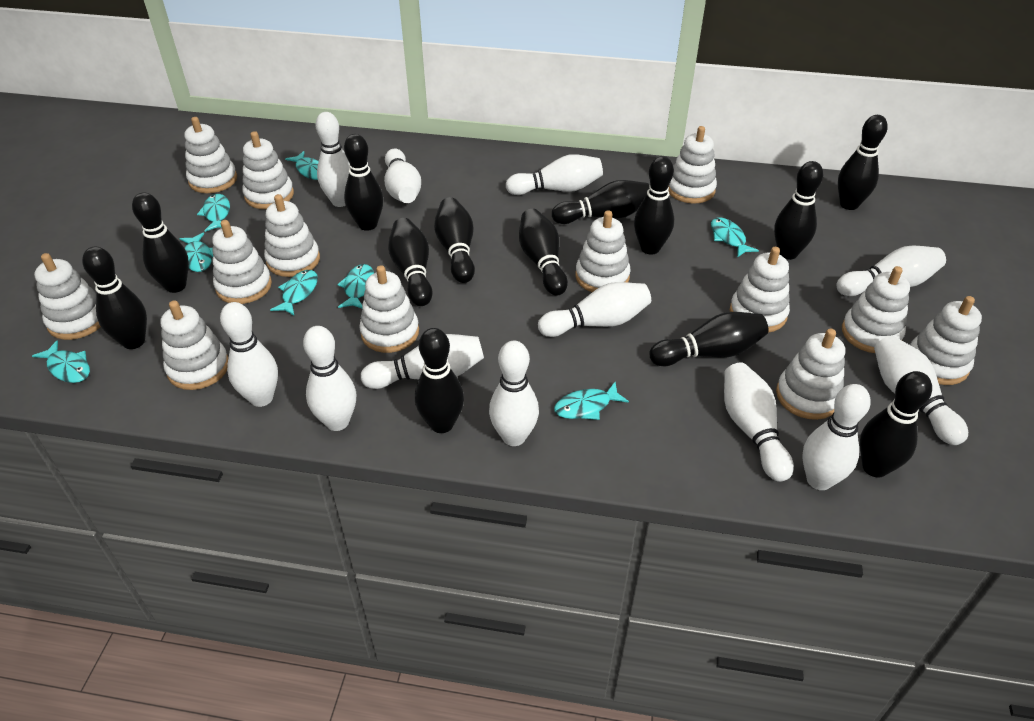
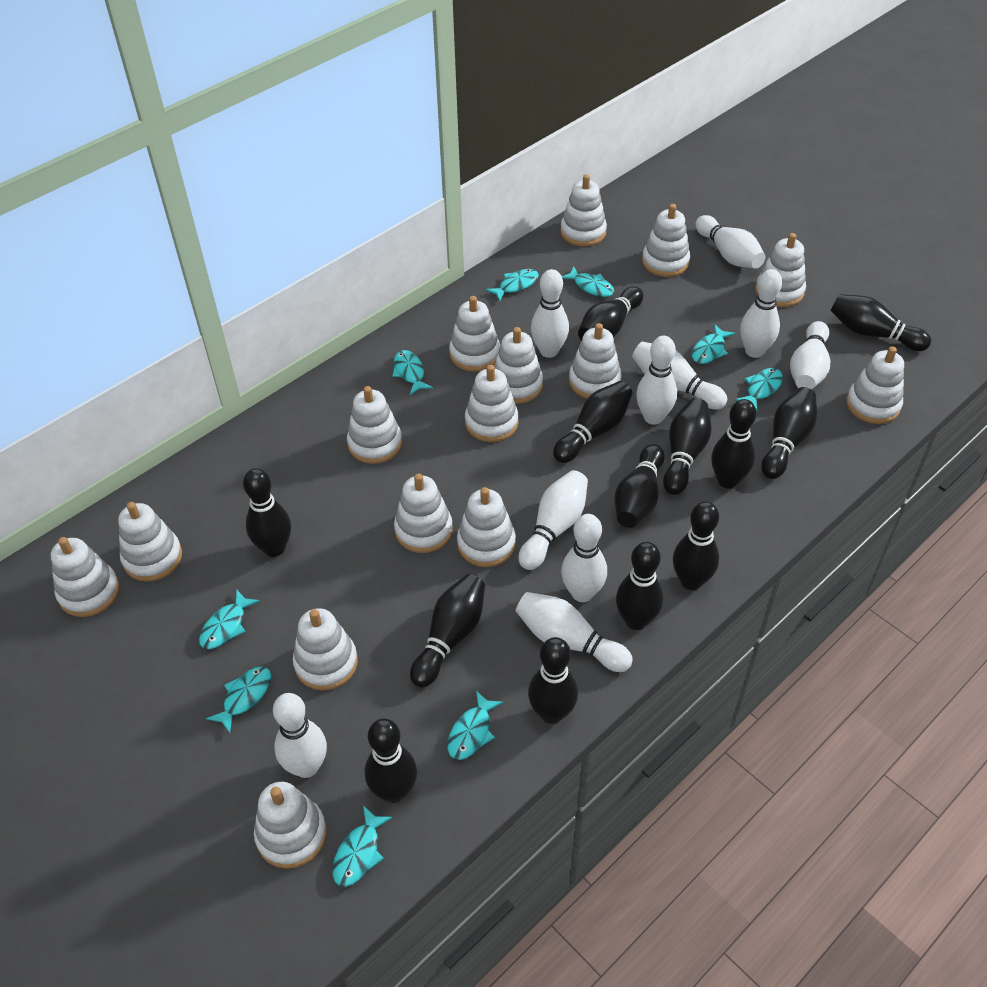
turquoise fish: [32,341,90,383] [179,232,214,272] [197,194,230,232] [270,270,318,315] [285,151,319,180] [337,264,374,308] [554,382,629,420] [711,217,759,257] = 8 -> [199,590,260,649] [206,666,271,733] [332,805,393,887] [392,350,433,395] [447,690,503,760] [486,269,538,301] [562,266,614,297] [692,324,735,364] [735,368,783,411] = 9
white bowling pin: [220,302,278,407] [303,326,356,431] [315,112,350,207] [361,334,484,389] [384,148,421,203] [489,341,539,446] [506,154,603,195] [538,282,651,337] [724,363,794,482] [802,384,871,490] [836,246,946,296] [874,336,968,445] = 12 -> [273,693,327,778] [515,592,633,672] [518,470,588,570] [531,269,569,358] [561,514,607,602] [632,342,727,410] [636,336,677,425] [695,215,765,269] [740,269,782,358] [790,321,830,389] = 10
white stacking toy: [34,253,101,340] [160,300,228,390] [184,117,237,193] [212,220,272,304] [243,131,294,209] [264,194,320,277] [359,265,419,353] [575,210,631,292] [668,126,717,204] [730,247,790,332] [776,329,845,420] [842,266,910,353] [910,296,982,385] = 13 -> [51,537,119,617] [118,502,182,582] [254,782,326,869] [293,608,358,690] [347,386,402,464] [394,473,453,553] [449,296,500,372] [457,487,516,567] [465,365,519,442] [494,327,543,404] [560,174,607,246] [569,323,622,399] [642,204,690,277] [755,233,806,307] [846,346,904,424] = 15

